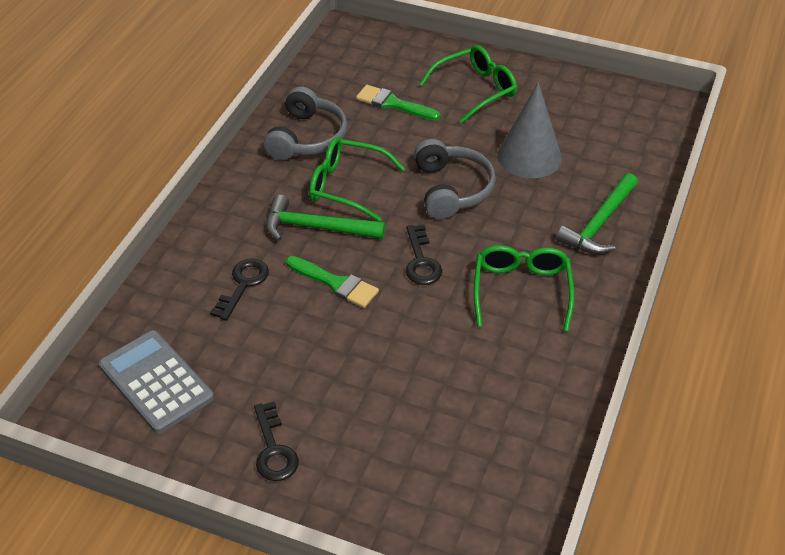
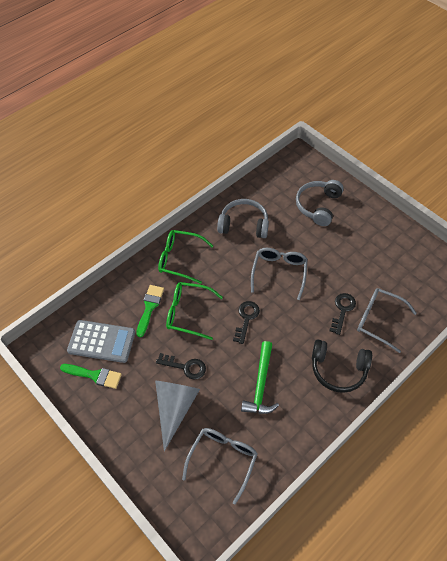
black headphones: none = 0 -> [312,340,372,393] = 1
green glasses: [309,137,405,221] [419,45,517,123] [474,245,575,331] = 3 -> [158,230,213,284] [166,282,223,340] = 2
green hammer: [266,195,385,241] [556,173,638,254] = 2 -> [241,341,279,414] = 1
grey glasses: none = 0 -> [182,428,258,505] [251,248,308,300] [357,288,417,353] = 3

